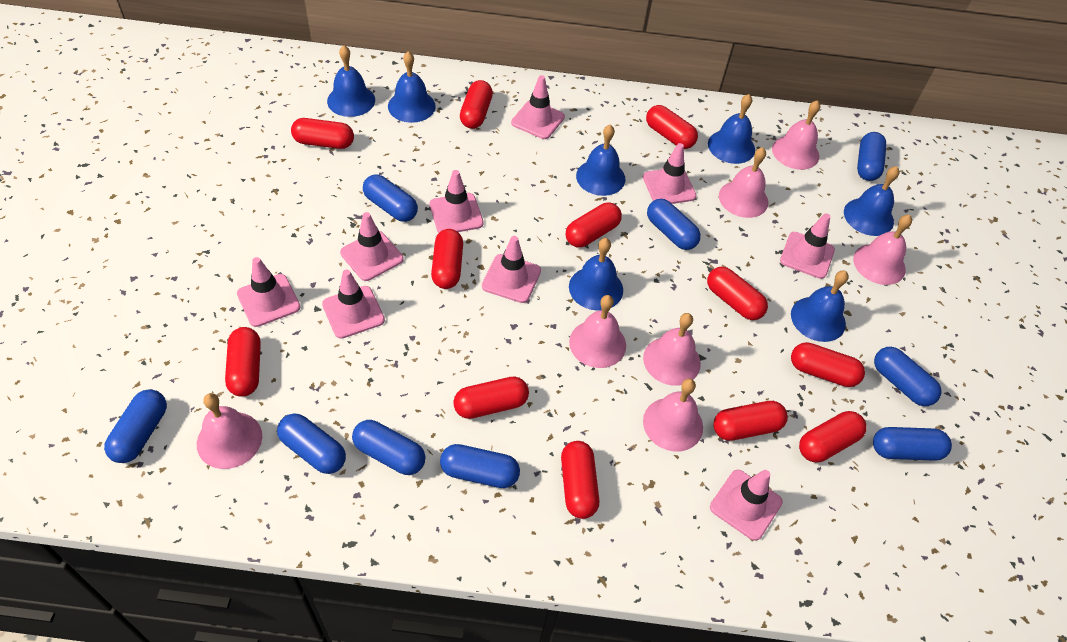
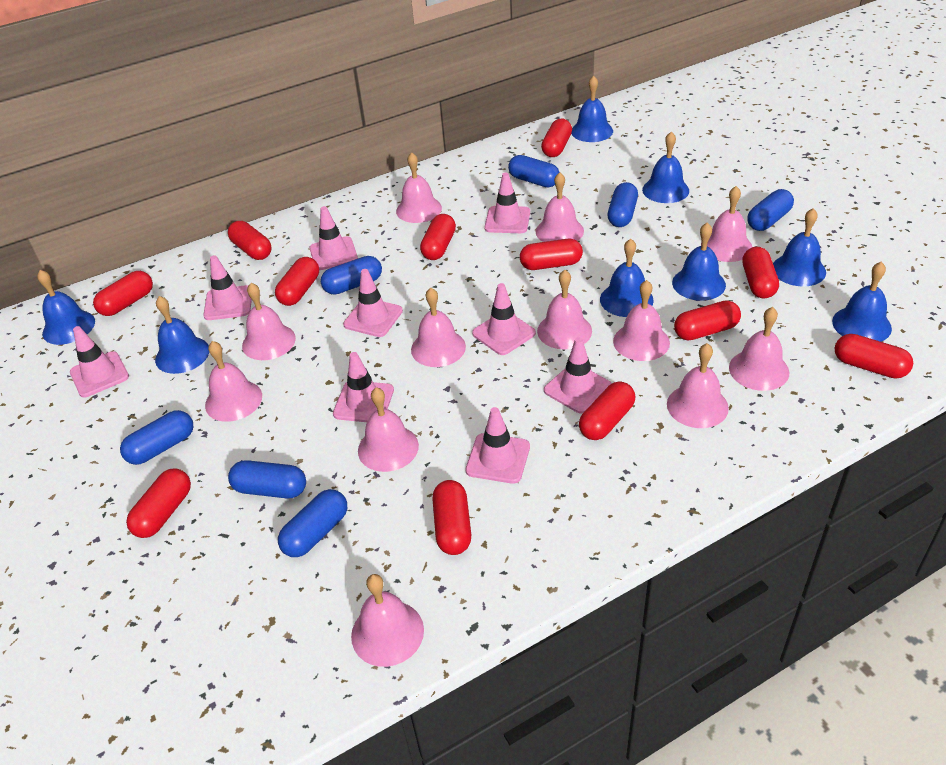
blue bell: [327,45,375,117] [388,51,436,123] [569,238,623,311] [576,125,625,196] [708,94,755,164] [791,271,849,342] [844,166,900,236] = 7 -> [37,270,95,345] [155,296,209,374] [571,76,613,142] [600,239,654,317] [642,132,689,203] [672,222,726,301] [773,208,826,287] [832,261,892,342] = 8
blue capsule: [104,389,167,463] [277,413,346,474] [352,420,425,475] [363,175,418,222] [440,444,520,488] [647,199,701,250] [857,132,887,181] [873,427,952,461] [874,347,942,406] = 9 -> [120,410,193,465] [228,460,306,498] [278,489,347,557] [321,256,382,295] [508,155,559,187] [608,182,638,227] [747,189,794,231] = 7
pink bell: [197,393,262,469] [569,295,626,368] [643,313,701,386] [643,378,703,452] [719,147,768,218] [772,100,820,170] [853,215,912,285] = 7 -> [205,341,262,422] [242,283,296,360] [351,574,424,667] [358,387,419,472] [396,152,442,223] [411,288,466,367] [536,172,584,242] [537,270,592,350] [613,280,670,361] [667,343,729,428] [701,186,752,262] [729,307,789,391] = 12

